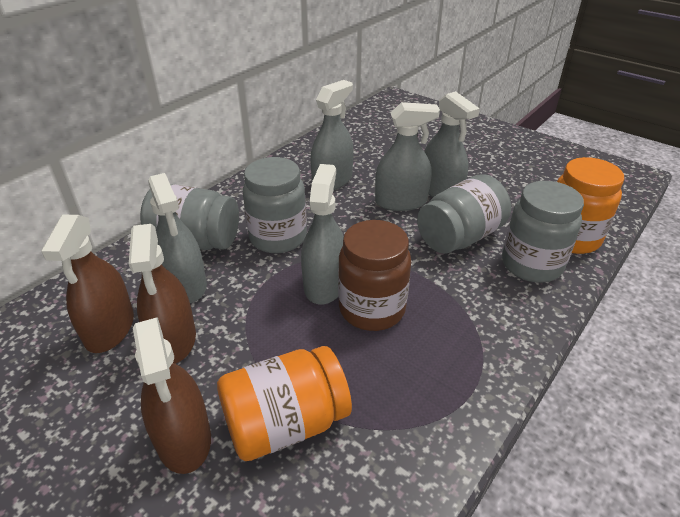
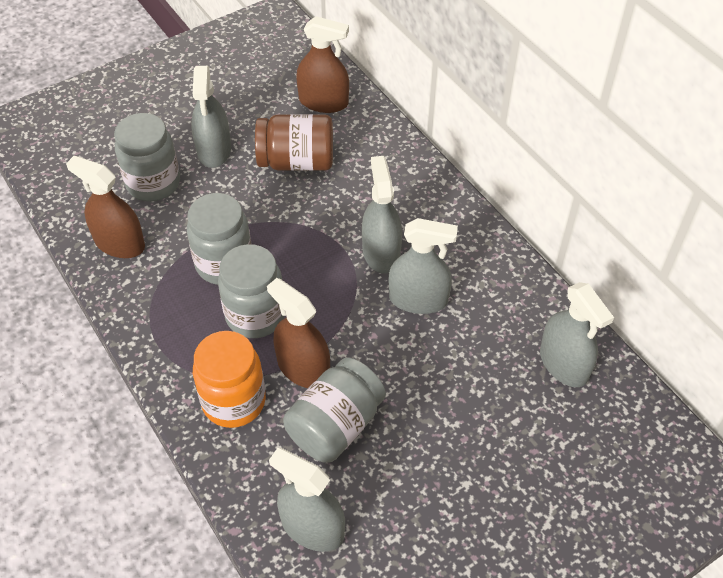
orange jar: [217,346,352,461] [557,157,625,254] = 2 -> [193,331,266,428] = 1

